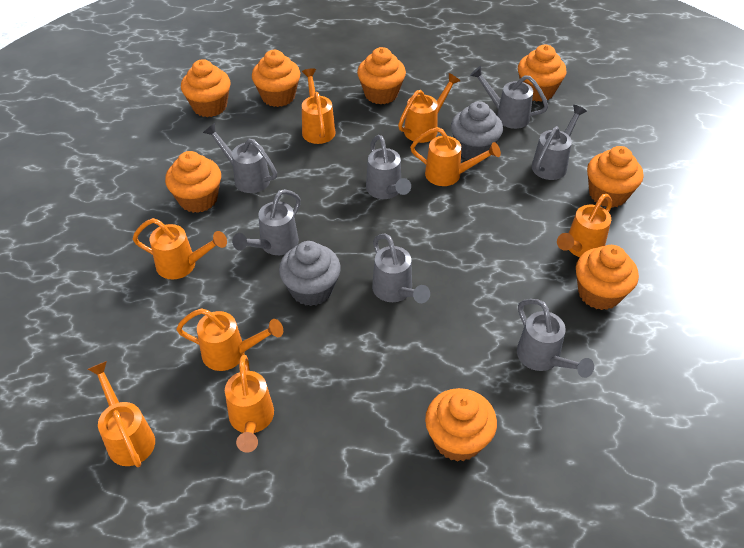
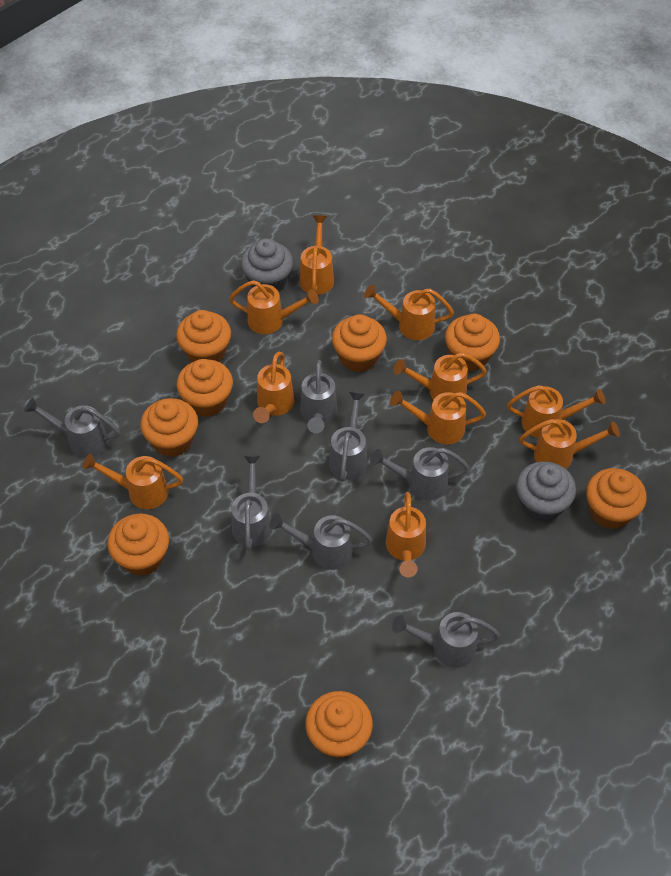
orange watering can: [87,361,155,467] [133,218,227,279] [176,308,283,371] [225,355,274,453] [302,68,336,144] [398,73,460,143] [410,127,501,186] [557,194,612,257] = 8 -> [83,453,183,509] [229,280,318,334] [253,352,294,423] [299,215,334,295] [364,284,454,340] [386,492,426,577] [390,391,486,444] [394,352,487,400] [507,385,606,438] [520,419,620,469] = 10

